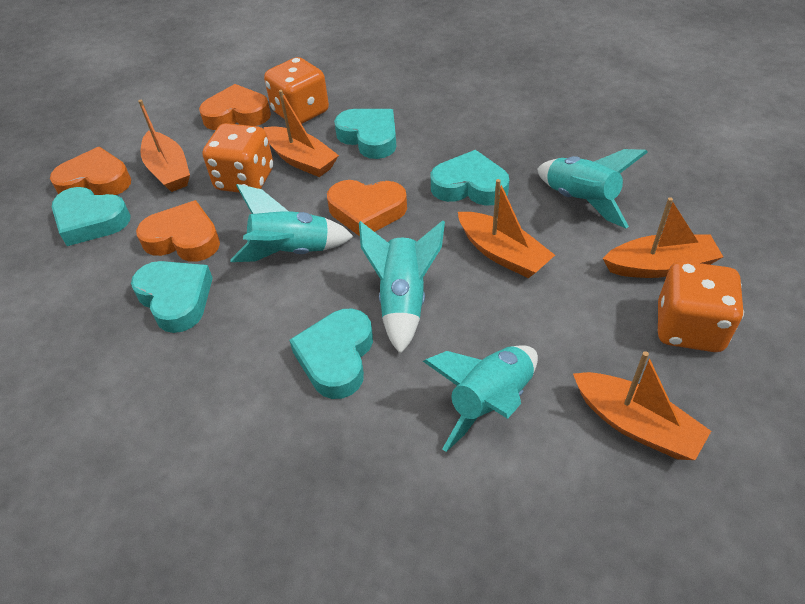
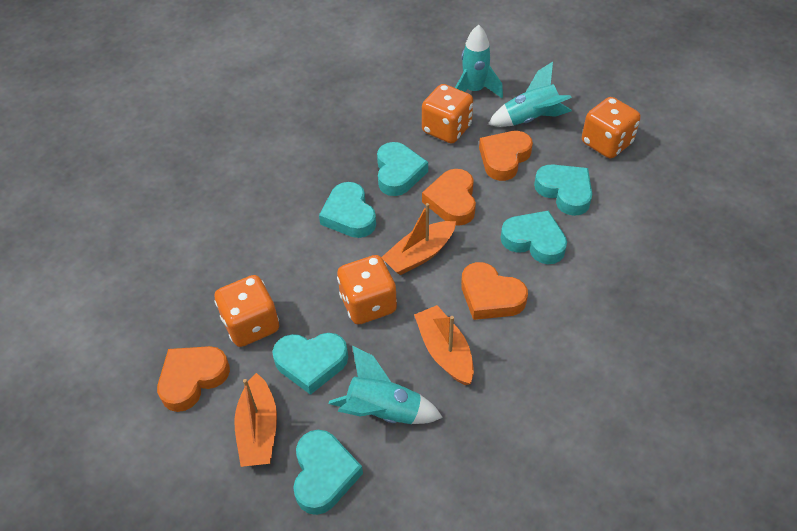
orange boat: [138,100,190,192] [264,90,339,177] [458,179,555,278] [573,351,711,460] [603,197,723,278] = 5 -> [234,373,277,467] [381,203,456,275] [414,305,474,385] = 3
orange dice: [203,123,273,193] [264,57,329,124] [658,261,744,352] = 3 -> [215,275,279,347] [337,255,397,324] [422,84,473,143] [582,97,641,158] = 4
turquoise heart: [52,187,131,246] [131,261,213,333] [289,308,373,399] [334,109,396,159] [431,150,509,206] = 5 -> [273,333,348,395] [293,430,363,515] [319,182,376,238] [377,142,428,196] [501,210,567,264] [534,164,592,216] = 6
turquoise rocket: [230,184,354,262] [359,220,445,354] [423,345,538,452] [537,149,648,228] = 4 -> [329,346,443,424] [455,25,503,98] [488,62,572,127] = 3

